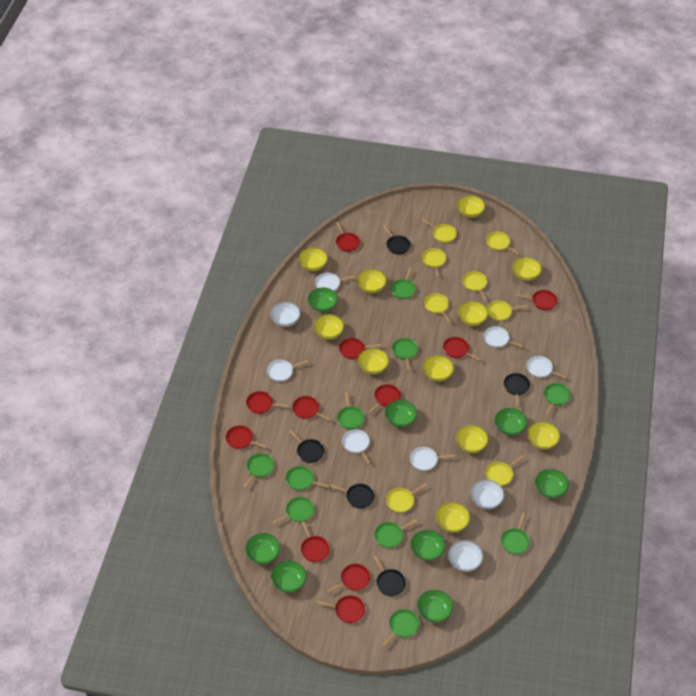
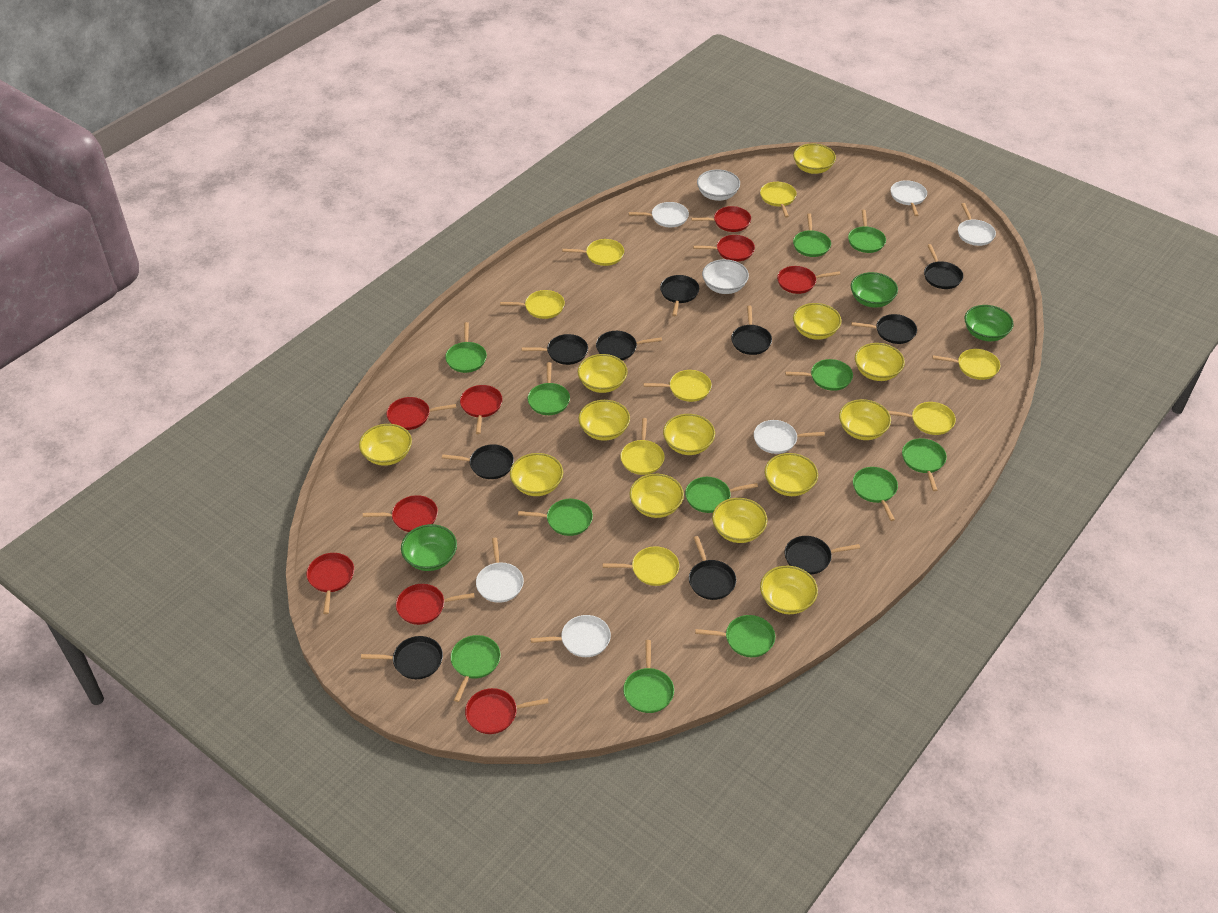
black pan: [290,430,325,463] [330,484,375,509] [373,555,406,596] [384,226,411,254] [504,373,530,407] = 5 -> [361,636,443,679] [442,444,514,479] [521,334,588,365] [596,331,662,360] [660,275,699,316] [689,536,736,600] [731,306,772,355] [784,536,860,575] [851,314,917,344] [924,244,963,289] = 10
green bowl: [245,533,280,564] [271,560,306,593] [308,287,338,312] [385,400,417,427] [411,530,445,561] [417,590,453,623] [495,408,527,435] [535,469,569,498] = 8 -> [401,524,457,571] [851,272,898,308] [964,305,1014,341] = 3
green pan: [243,453,274,488] [272,497,314,525] [286,466,329,490] [337,392,364,429] [374,519,417,548] [382,609,419,647] [391,267,416,299] [392,338,418,371] [501,513,530,554] [544,383,571,415] = 10 -> [445,322,487,373] [451,635,501,702] [518,499,593,536] [528,362,570,415] [623,640,674,713] [685,477,758,513] [695,615,775,657] [785,359,853,391] [793,213,831,257] [848,210,886,253] [853,467,898,521] [902,438,947,491] = 12
red pan: [226,425,267,449] [246,391,289,414] [292,396,331,421] [301,521,330,562] [317,595,365,623] [327,564,370,593] [336,222,360,252] [339,338,381,359] [368,384,401,414] [443,337,481,361] [517,290,557,310] = 11 -> [306,553,354,614] [363,495,438,532] [387,397,456,430] [396,584,474,625] [460,385,502,434] [465,688,549,734] [691,206,751,232] [693,235,755,261] [777,266,840,294] = 9
white bowl: [270,302,301,327] [448,540,483,572] [471,480,504,509] = 3 -> [697,169,740,201] [702,259,749,294] = 2
yellow bowl: [299,247,328,271] [314,314,344,340] [357,269,387,293] [358,348,389,374] [423,355,454,381] [436,502,470,532] [456,425,489,453] [457,195,485,218] [458,301,488,326] [512,257,542,281] [527,422,560,449] = 11 -> [359,424,412,466] [510,453,563,496] [578,354,628,393] [578,400,630,441] [629,474,684,518] [663,414,715,455] [712,498,767,543] [760,566,818,614] [765,453,818,496] [793,144,836,174] [793,303,841,340] [839,399,891,440] [855,343,905,381] = 13

